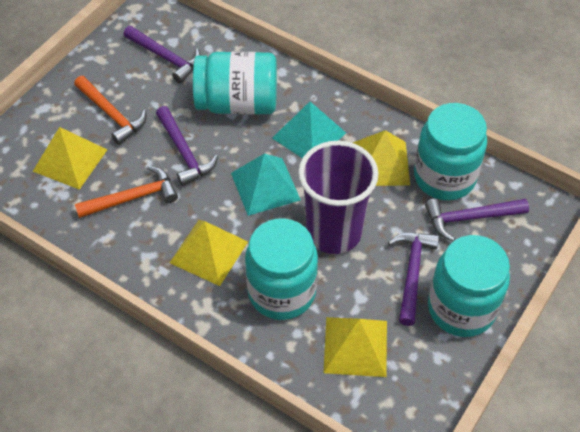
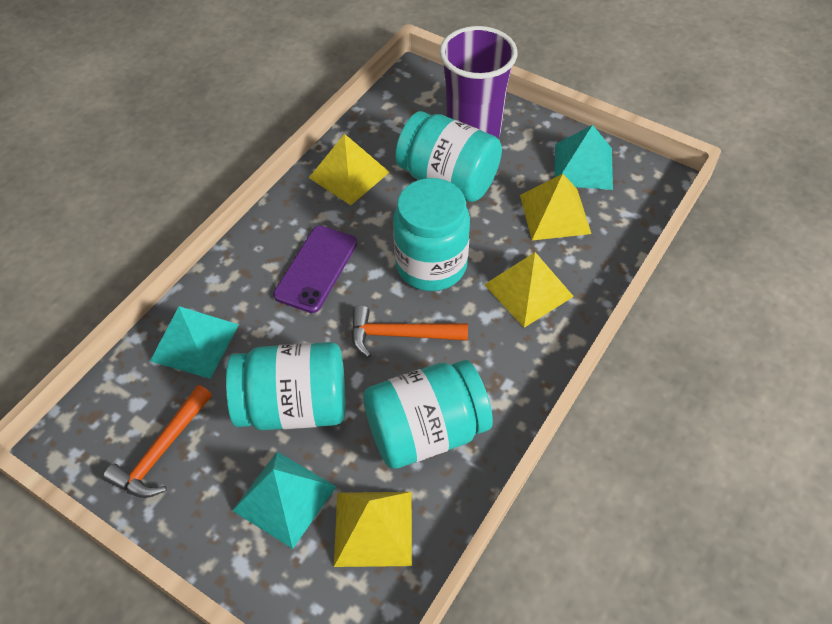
purple hammer: [124,26,201,83] [156,106,218,186] [388,233,439,326] [425,199,529,241] = 4 -> none = 0
purple phone: none = 0 -> [273,226,357,313] = 1
turquoise pyramid: [231,154,301,216] [272,102,346,158] = 2 -> [150,306,239,379] [232,452,337,549] [554,125,613,190] = 3

